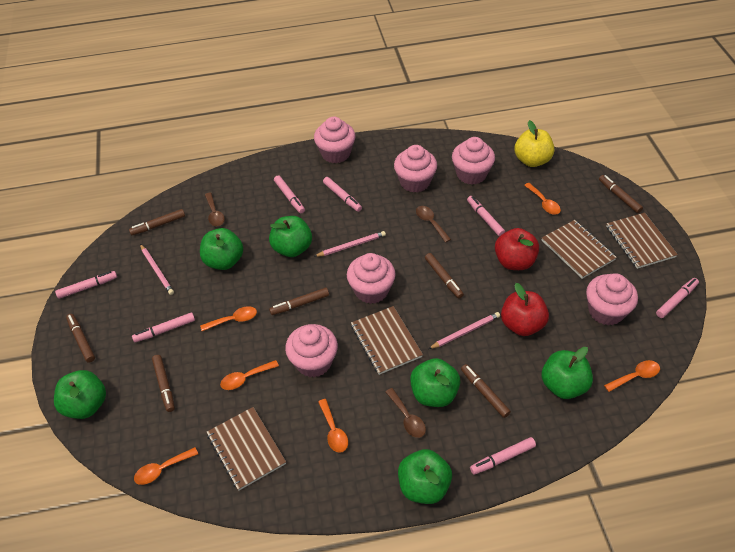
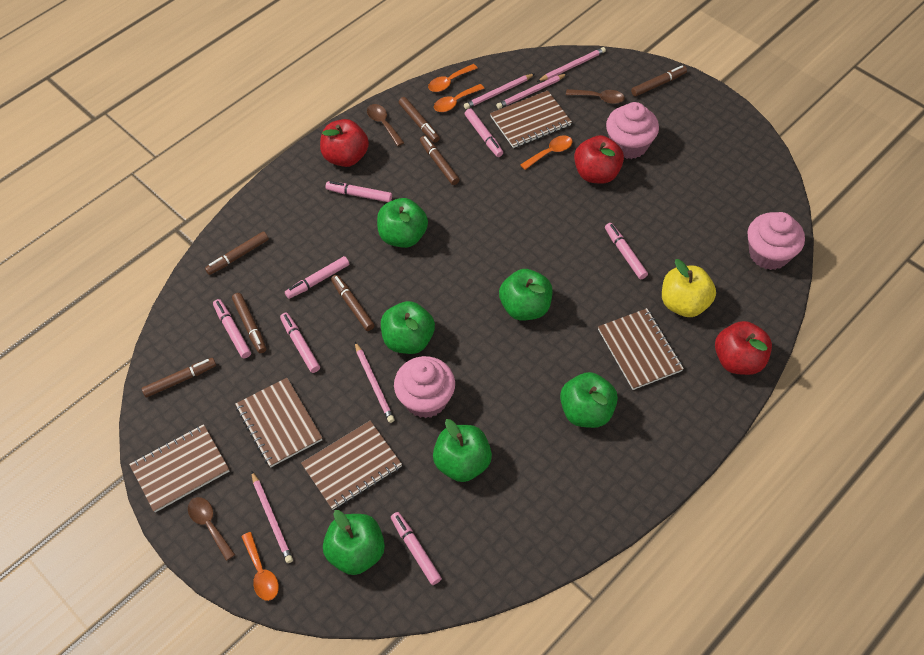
brown notebook: [207,407,286,491] [351,306,423,375] [542,220,617,279] [606,213,678,269] = 4 -> [129,424,229,512] [235,378,322,468] [301,421,402,510] [490,90,572,148] [598,308,684,390] = 5
orange spoon: [134,447,198,485] [200,306,257,331] [220,360,279,390] [318,399,348,453] [524,183,561,215] [604,360,660,392] = 6 -> [241,532,279,601] [428,64,478,92] [434,84,485,112] [520,136,572,170] = 4
pink cupcake: [285,324,338,377] [314,117,355,163] [347,253,395,304] [394,145,437,193] [452,137,495,185] [586,273,638,325] = 6 -> [394,356,455,418] [606,102,659,159] [747,212,805,270] = 3
pink pencil: [140,244,174,295] [314,231,386,257] [429,312,500,349] = 3 -> [251,471,293,563] [355,342,395,423] [464,74,534,109] [496,74,567,109] [537,47,606,82] = 5
red apple: [495,228,539,270] [501,283,549,336] = 2 -> [320,119,369,167] [574,135,624,184] [715,321,772,375] = 3

